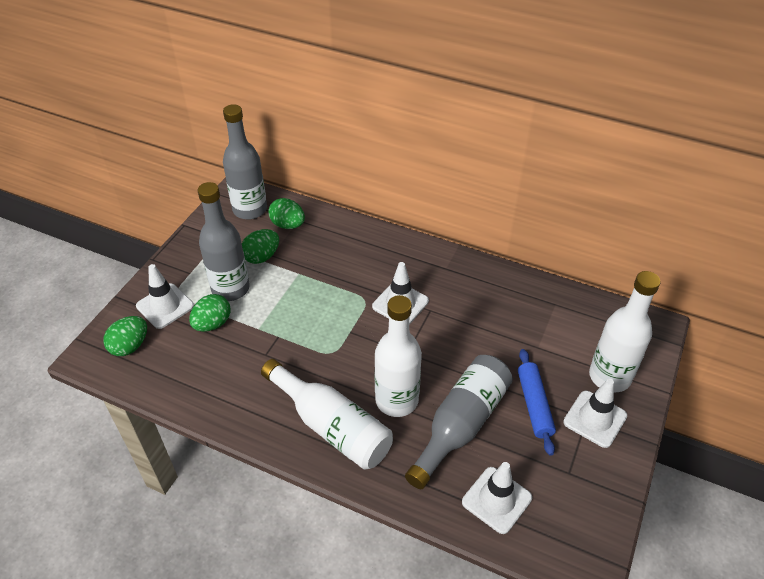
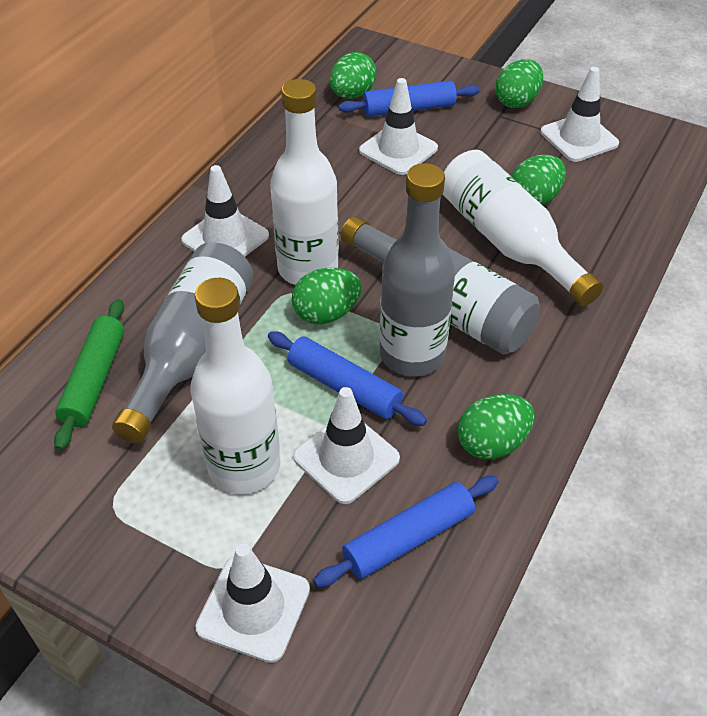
blue rolling pin: [518,349,556,456] = 1 -> [268,332,427,426] [313,476,499,587] [339,81,480,117] = 3
green egg: [103,316,147,356] [189,294,230,332] [242,229,279,264] [269,198,305,229] = 4 -> [292,268,362,325] [330,52,377,99] [458,394,535,459] [495,59,543,108] [511,155,566,205] = 5
green rolling pin: none = 0 -> [54,299,124,450] = 1
white traffic cone: [136,264,194,329] [372,262,429,325] [462,462,532,534] [563,379,627,448] = 4 -> [181,165,269,257] [195,543,310,663] [293,387,400,504] [359,78,438,175] [541,67,619,162] = 5

